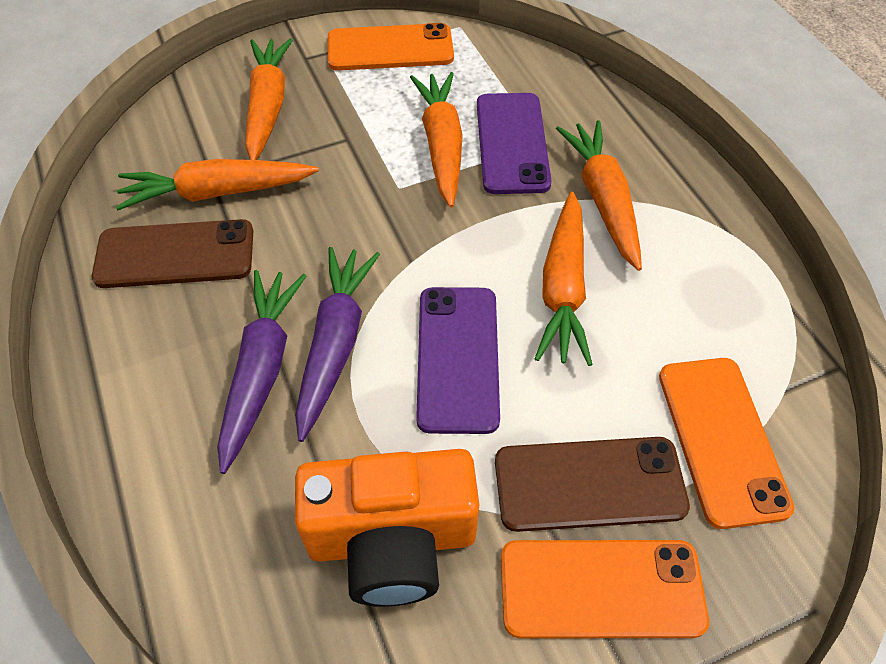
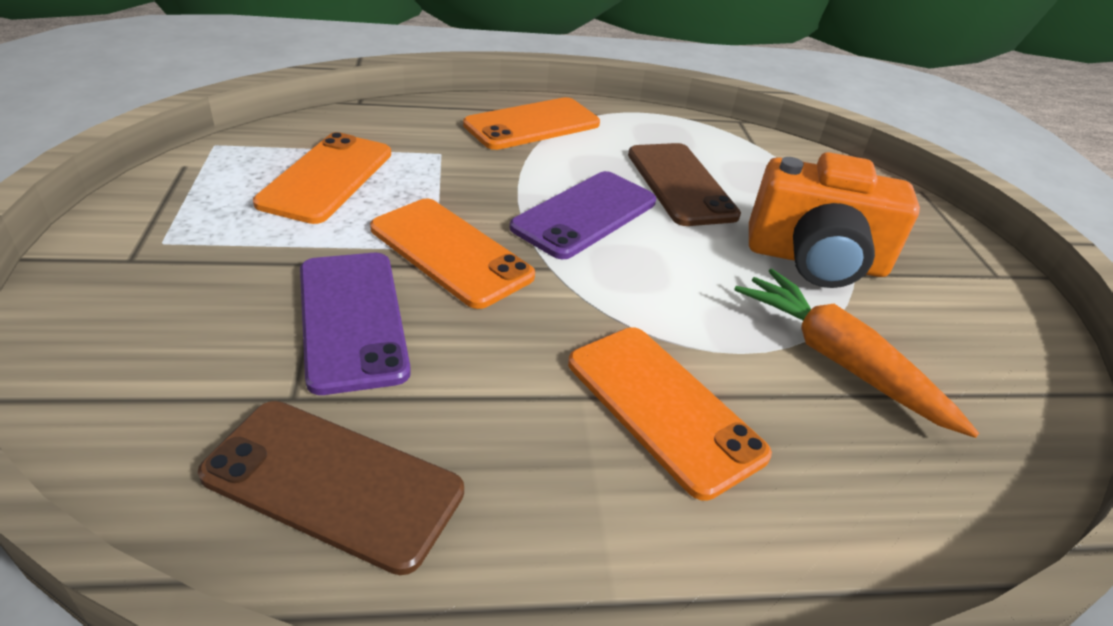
orange carrot: [116,159,319,210] [245,38,293,160] [410,72,463,208] [535,192,593,366] [556,120,642,271] = 5 -> [734,269,979,438] = 1
orange phone: [328,23,454,71] [501,540,709,638] [659,358,794,529] = 3 -> [253,132,391,224] [370,199,535,309] [463,97,600,150] [568,327,772,501] = 4
purple carrot: [217,270,306,474] [295,247,380,442] = 2 -> none = 0

